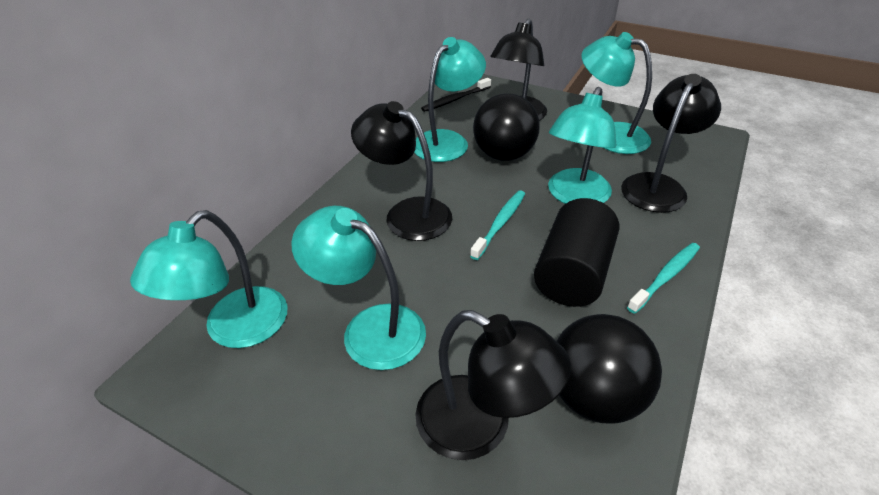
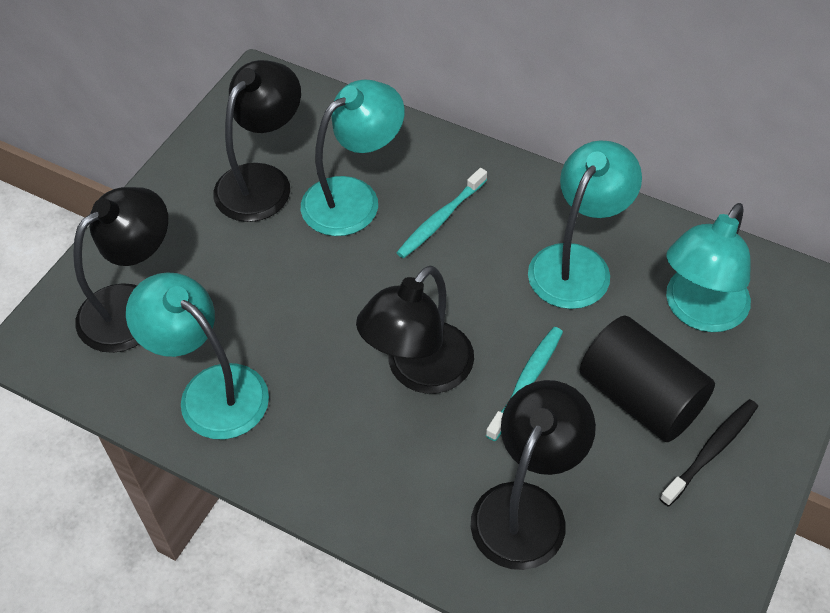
black ball: [473,93,540,161] [557,314,662,424] = 2 -> none = 0
turquoise lamp: [130,210,287,348] [291,206,426,370] [414,37,486,162] [548,87,616,204] [581,32,652,154] = 5 -> [126,272,269,439] [301,80,405,236] [528,140,642,309] [666,203,751,332] = 4

